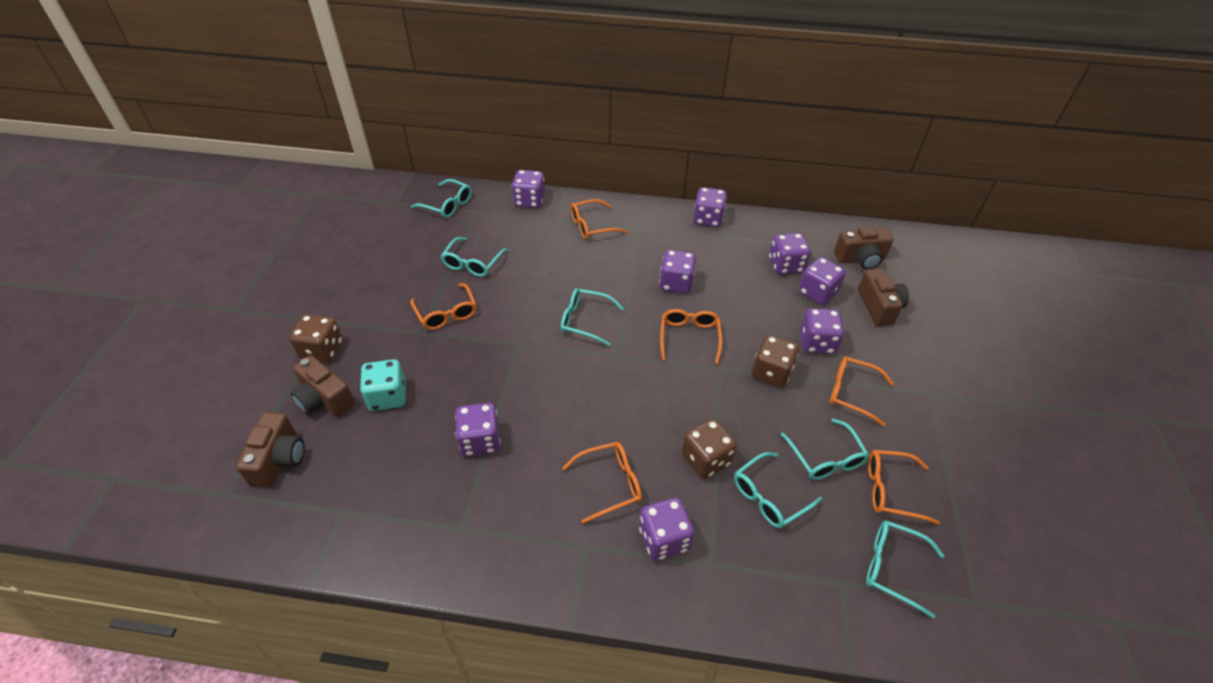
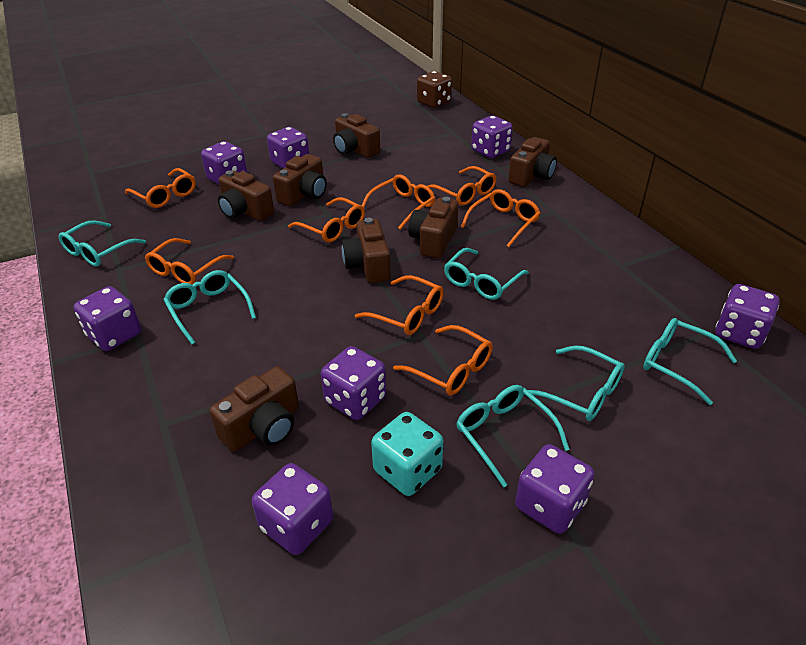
brown camera: [236,412,305,487] [291,356,355,417] [834,226,893,270] [858,269,909,326] = 4 -> [209,366,299,452] [218,170,274,221] [273,154,327,206] [333,113,380,158] [342,218,391,283] [408,197,458,259] [508,137,557,187] = 7
brown dice: [289,314,343,363] [681,419,737,479] [752,335,799,388] = 3 -> [417,71,452,108] = 1
orange glasses: [410,283,477,330] [562,442,642,523] [571,199,627,239] [660,309,722,364] [830,357,894,427] [868,450,940,525] = 6 -> [125,168,196,208] [145,238,234,285] [288,197,365,243] [355,275,444,335] [362,175,435,230] [393,325,493,395] [428,166,497,206] [461,189,541,247] = 8

